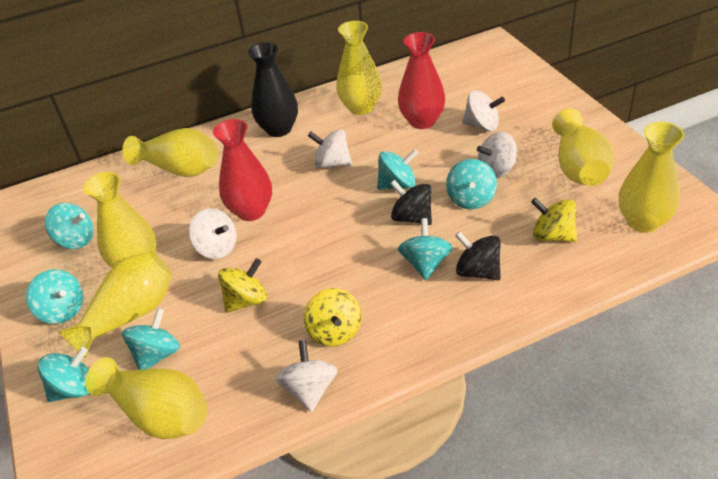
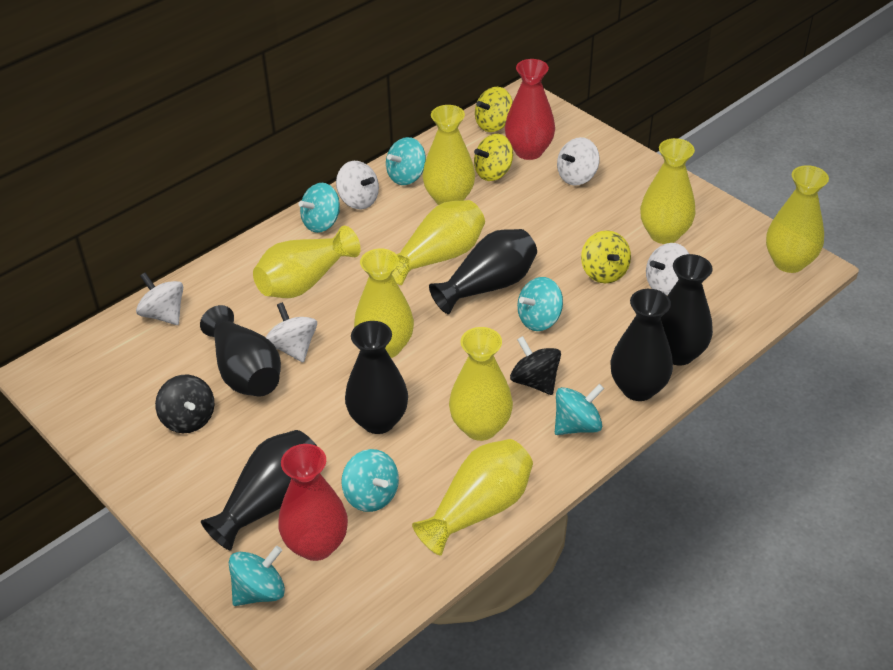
black vase: [248,42,298,137] = 1 -> [200,305,281,397] [201,430,317,551] [345,321,408,434] [429,229,537,314] [610,289,673,401] [661,254,713,366] = 6
turquoise spinning top: [26,269,83,324] [38,347,89,402] [45,203,93,249] [122,308,180,370] [377,149,418,190] [398,218,453,280] [446,159,497,209] = 7 -> [229,546,285,606] [298,183,340,233] [341,449,399,512] [386,137,426,185] [517,277,563,331] [555,384,604,435] = 6
yellow vase: [58,251,172,358] [83,172,156,267] [85,357,208,439] [122,128,218,177] [336,21,382,115] [552,109,614,186] [619,122,684,233] = 7 -> [253,226,361,298] [354,248,414,358] [392,200,485,285] [412,439,533,555] [423,105,475,205] [449,327,513,441] [640,138,696,244] [766,165,829,273] = 8

